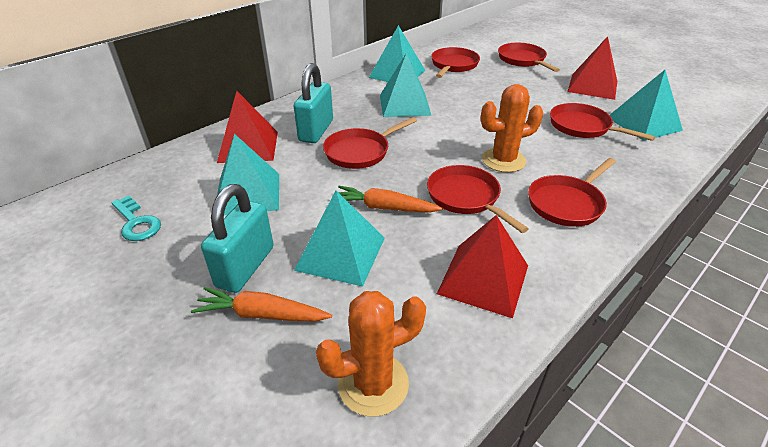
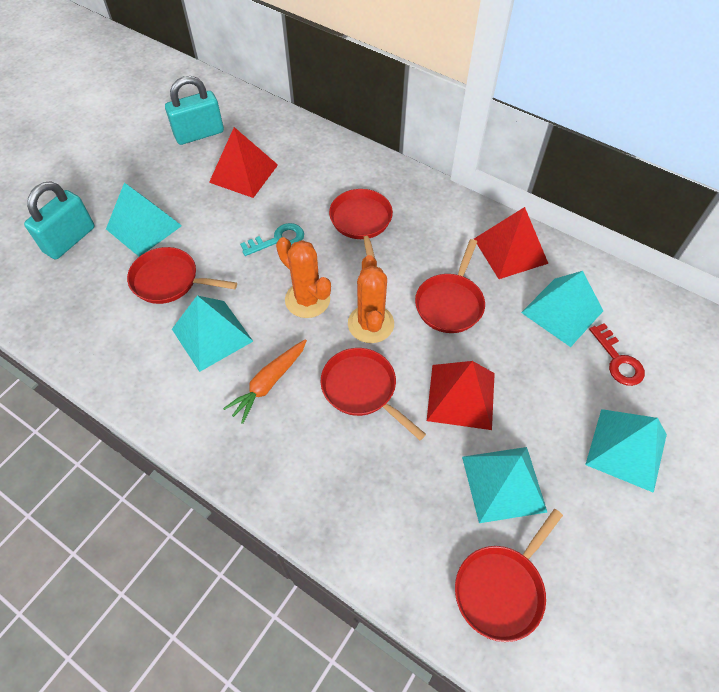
orange carrot: [191,287,332,322] [338,186,443,213] = 2 -> [223,339,307,424] = 1
red key: none = 0 -> [589,323,645,386] = 1
red pan: [323,117,417,169] [427,165,529,233] [431,47,480,78] [498,43,560,72] [528,158,616,227] [550,103,655,141] = 6 -> [127,247,237,304] [320,348,426,440] [329,189,393,258] [415,239,485,333] [455,509,563,642] = 5

